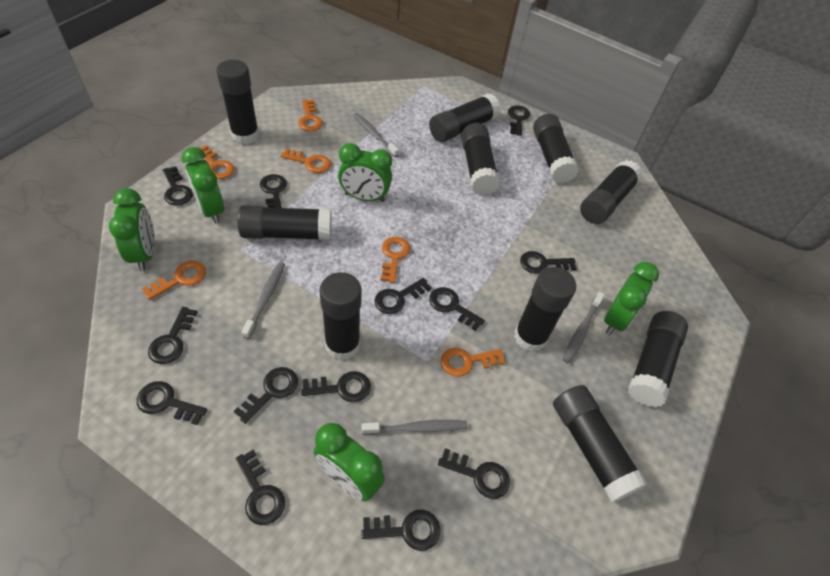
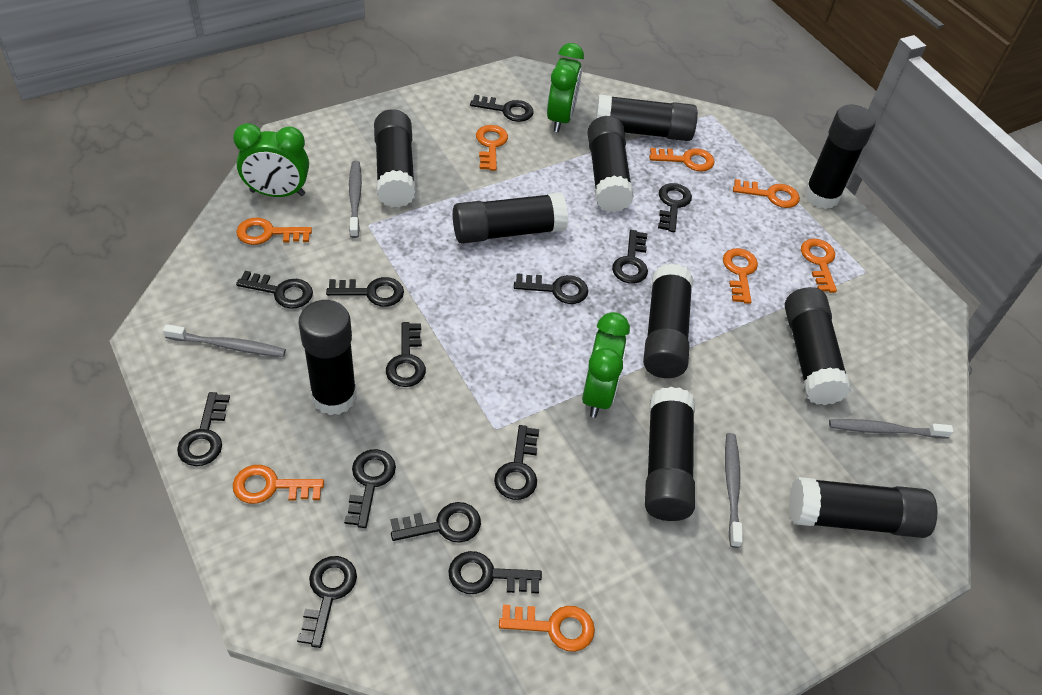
green clock: [109,188,155,271] [182,147,224,224] [314,423,385,502] [338,143,392,202] [604,262,659,335] = 5 -> [233,123,309,197] [547,43,584,132] [582,312,630,418] = 3
orange key: [142,261,206,300] [200,145,234,179] [280,148,331,173] [298,100,323,131] [381,237,410,283] [441,348,505,377] = 6 -> [233,465,324,504] [236,218,312,245] [476,125,508,171] [499,605,595,652] [649,148,714,171] [723,248,758,304] [733,179,800,208] [801,239,837,293] = 8

